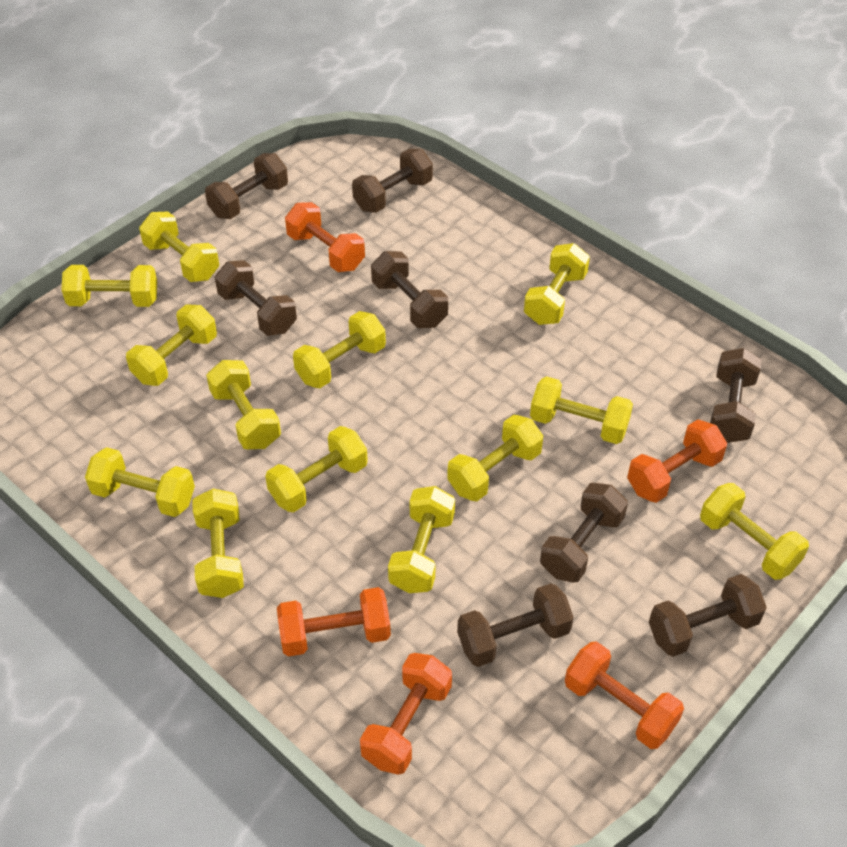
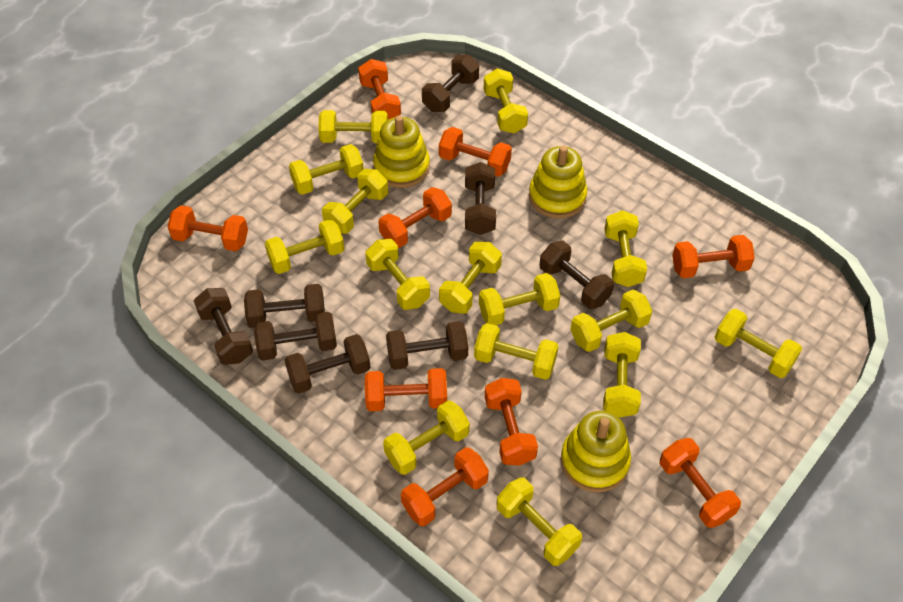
orange dumbbell: [277,587,391,657] [285,202,365,272] [360,653,452,775] [565,641,684,749] [627,419,727,503] = 5 -> [168,205,248,251] [358,59,401,120] [365,368,447,411] [378,187,452,248] [401,447,489,526] [439,127,512,177] [485,378,538,466] [660,438,741,528] [672,235,755,278] = 9
yellow dumbbell: [61,265,157,307] [85,447,195,517] [126,304,217,386] [139,212,219,282] [192,489,244,598] [206,360,281,449] [265,426,368,512] [293,311,386,388] [388,486,455,593] [447,415,543,501] [524,243,590,325] [530,376,633,444] [700,483,809,580] = 13 -> [265,219,345,274] [289,144,364,195] [318,110,388,143] [322,169,388,234] [365,239,430,310] [383,400,470,475] [439,242,502,314] [474,323,559,380] [479,273,560,325] [484,69,528,133] [497,477,582,566] [570,290,652,352] [603,332,641,418] [604,210,647,287] [715,309,802,378] = 15
yellow stacking toy: none = 0 -> [373,116,430,188] [529,146,587,218] [561,411,631,492] = 3

